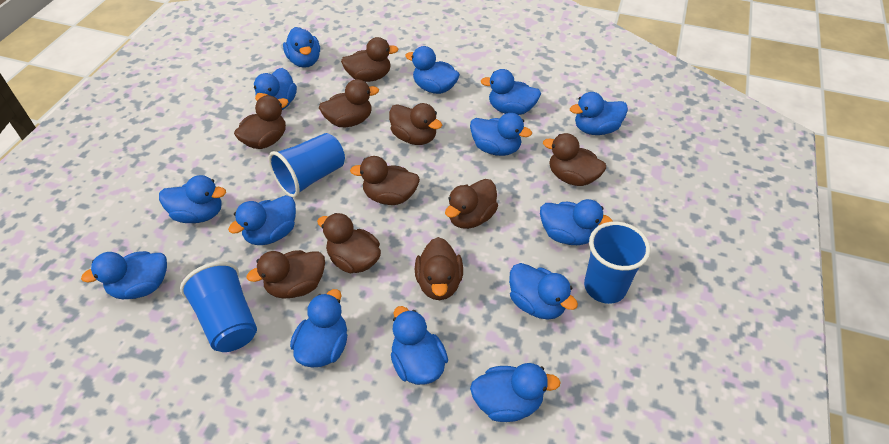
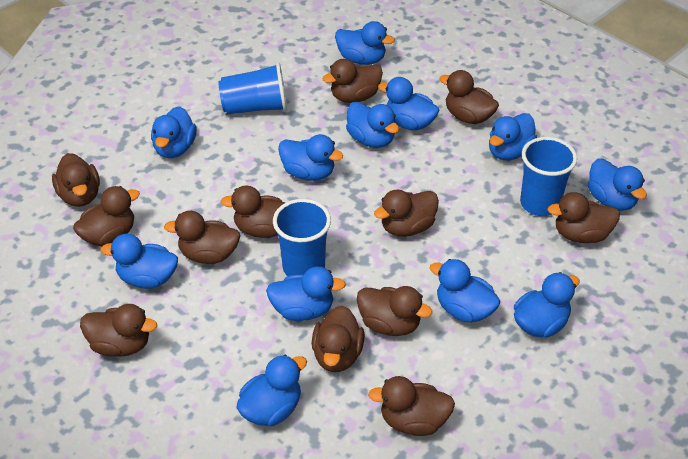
blue duck: [81,251,167,299] [159,175,226,223] [228,195,296,245] [254,68,297,110] [283,27,320,68] [290,289,347,367] [391,306,448,385] [405,46,460,94] [470,113,532,156] [470,363,561,422] [481,69,541,115] [509,263,578,320] [540,199,613,245] [570,92,628,135] = 14 -> [101,234,178,289] [151,106,197,158] [236,355,307,426] [266,266,346,321] [278,134,343,181] [335,21,395,65] [346,102,399,148] [378,77,439,130] [430,259,500,323] [489,113,537,160] [514,272,580,337] [588,158,647,211] = 12
brown duck: [234,95,288,149] [247,250,325,299] [317,213,381,274] [319,79,379,127] [341,37,398,82] [350,156,420,205] [389,103,442,145] [415,237,463,300] [445,179,498,229] [543,133,606,186] = 10 -> [52,153,100,207] [73,186,140,246] [80,304,157,357] [164,211,240,264] [221,186,286,238] [312,306,365,372] [322,59,383,103] [357,286,432,336] [368,376,455,436] [374,190,439,237] [439,70,499,124] [547,192,620,243] = 12

